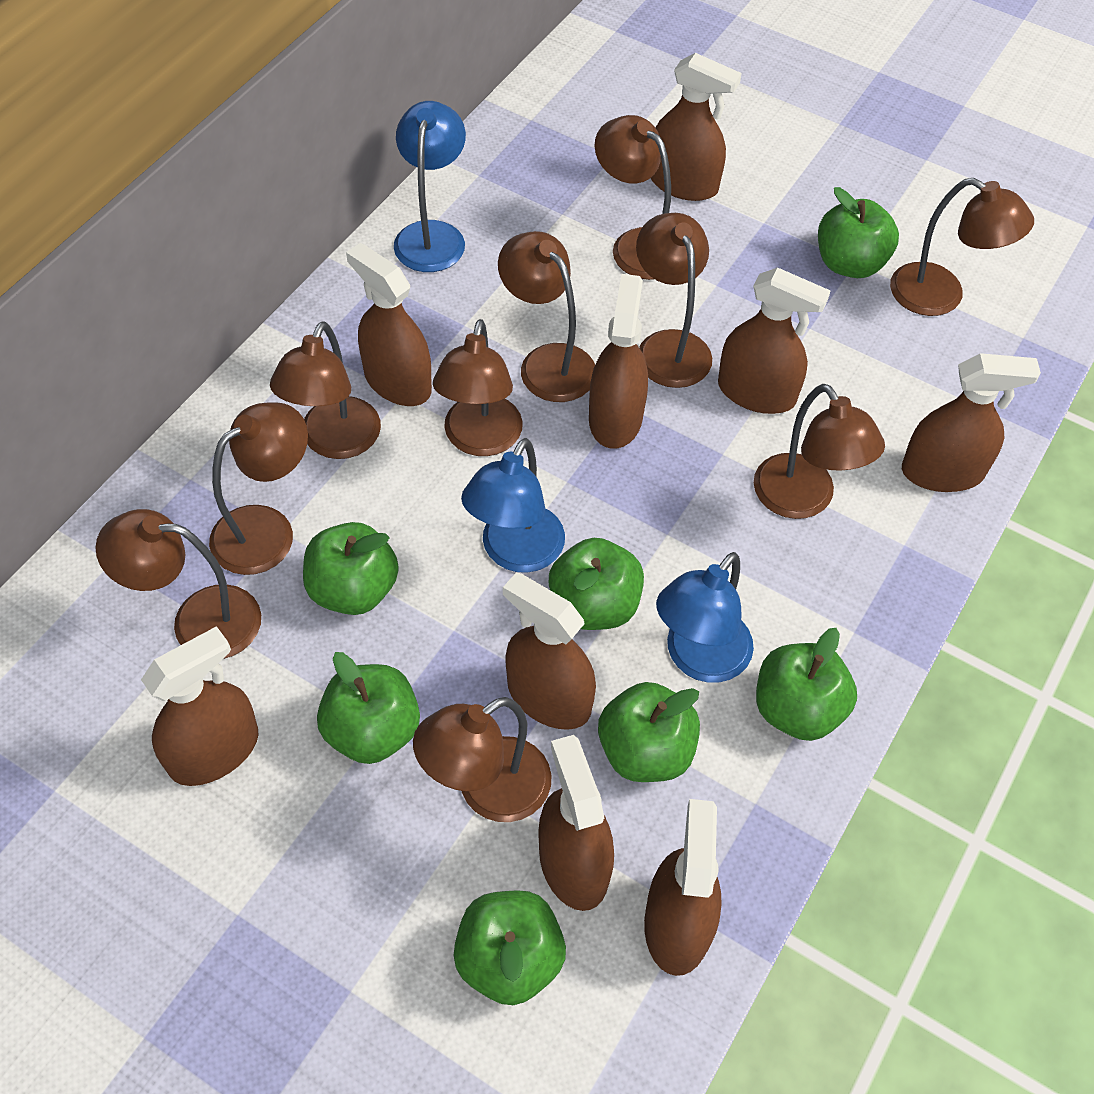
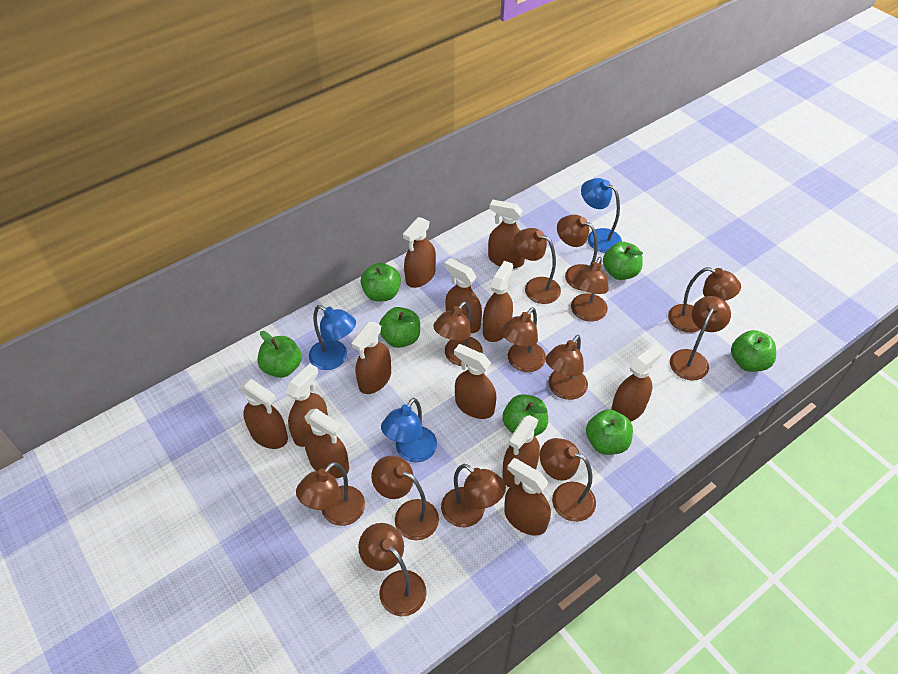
brown lamp: [95,509,261,659] [209,402,308,575] [270,321,381,459] [413,697,552,822] [433,319,523,456] [498,231,595,402] [595,115,671,280] [636,213,712,388] [754,384,885,519] [890,178,1034,316] = 10 -> [296,462,365,526] [358,523,427,616] [371,456,439,540] [433,301,483,366] [441,464,506,527] [501,307,546,372] [514,228,561,304] [540,438,596,522] [545,335,588,400] [557,215,598,291] [571,257,609,322] [668,267,741,333] [670,296,731,381] = 13
brown spray bottle: [141,626,258,786] [346,243,432,406] [503,572,596,730] [538,735,614,911] [589,274,648,449] [644,799,722,976] [651,53,742,201] [718,267,831,414] [902,353,1041,492] = 9 -> [240,379,288,449] [286,364,328,447] [304,408,349,478] [351,322,391,394] [403,217,436,288] [444,258,482,333] [454,344,496,419] [483,261,513,342] [488,200,525,269] [502,415,540,488] [504,458,551,536] [611,344,663,421] = 12

